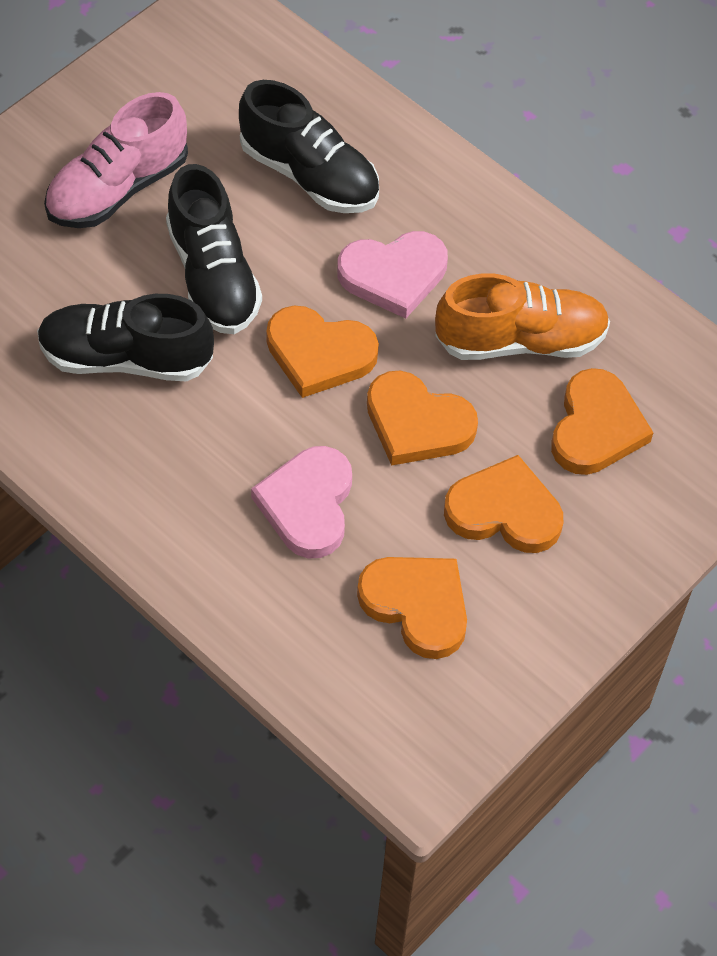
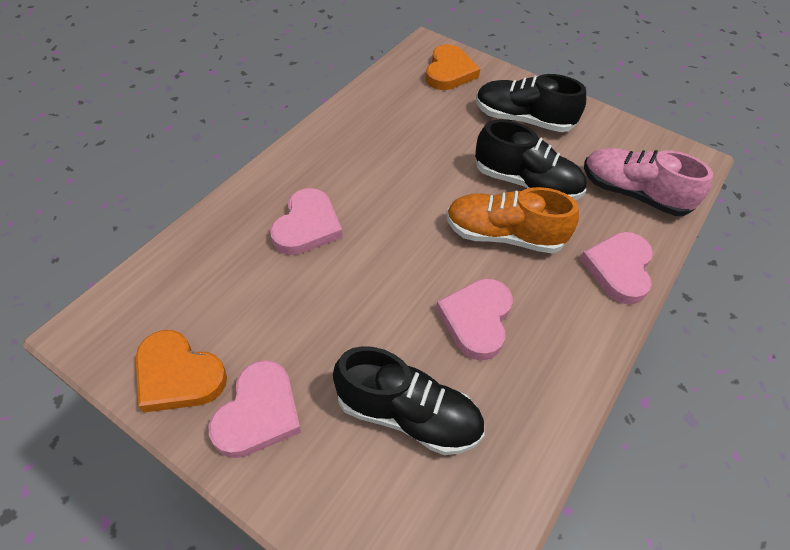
orange heart: [266,306,379,398] [357,557,467,659] [367,371,478,466] [444,455,563,553] [551,368,654,475] = 5 -> [136,330,227,413] [426,44,480,90] = 2
pink heart: [251,446,352,558] [337,231,448,319] = 2 -> [209,360,301,458] [270,188,343,255] [436,278,513,360] [580,232,653,304] = 4

